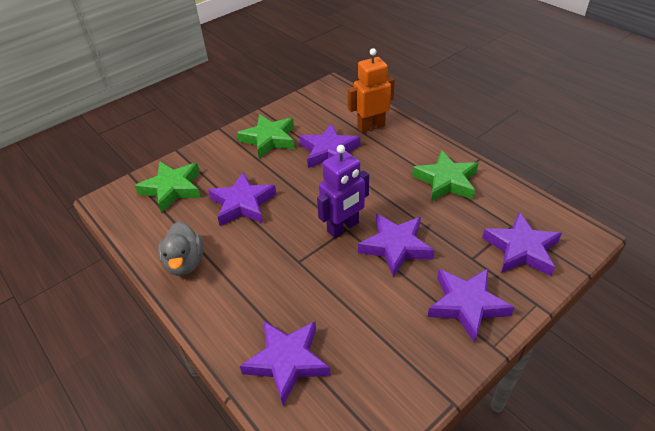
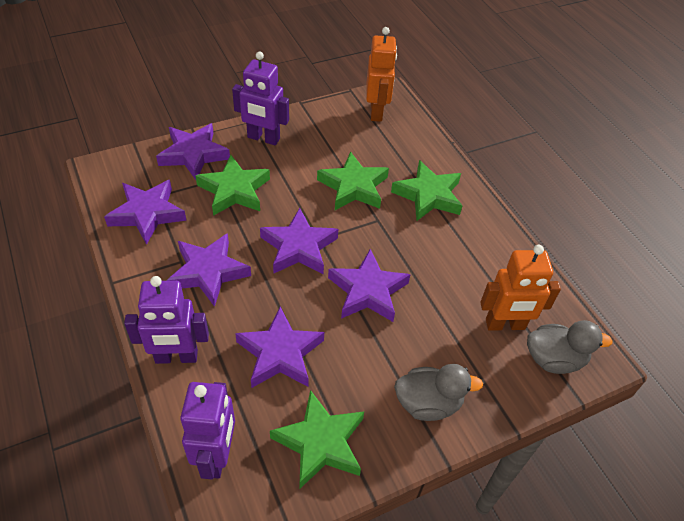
green star: [135,162,201,213] [237,114,295,159] [412,150,479,202] = 3 -> [195,155,270,216] [270,390,364,488] [317,151,389,210] [391,160,463,221] = 4
grey duck: [158,221,204,276] = 1 -> [394,364,483,421] [527,320,613,374] = 2
orange robot: [348,48,395,133] = 1 -> [366,27,397,122] [480,245,561,331] = 2
purple robot: [317,145,369,238] = 1 -> [124,276,209,364] [180,382,235,479] [232,51,289,145] = 3

